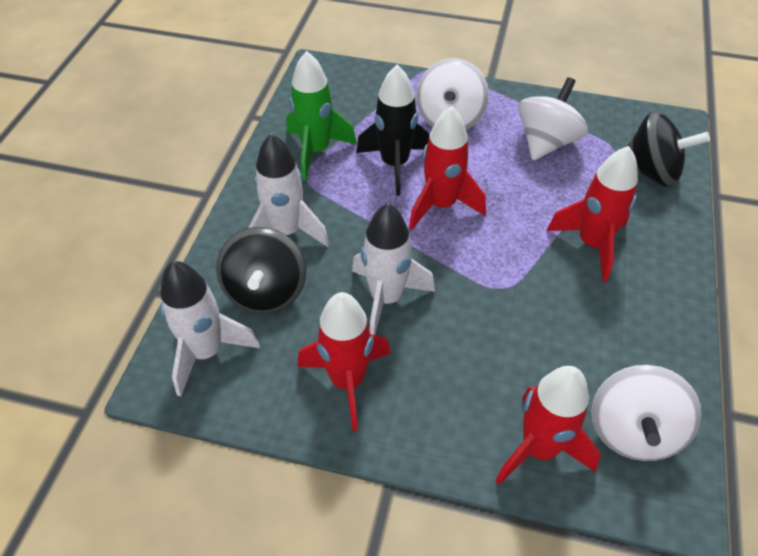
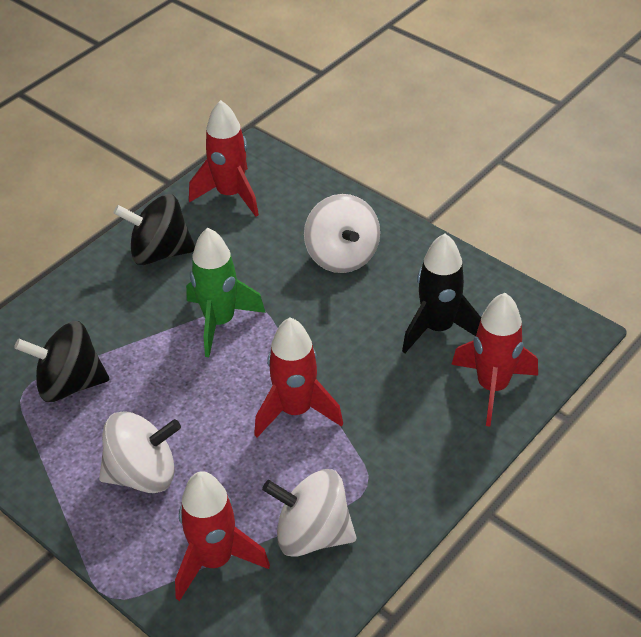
white rocket: [160,261,260,397] [249,134,329,247] [352,203,435,335] = 3 -> none = 0

